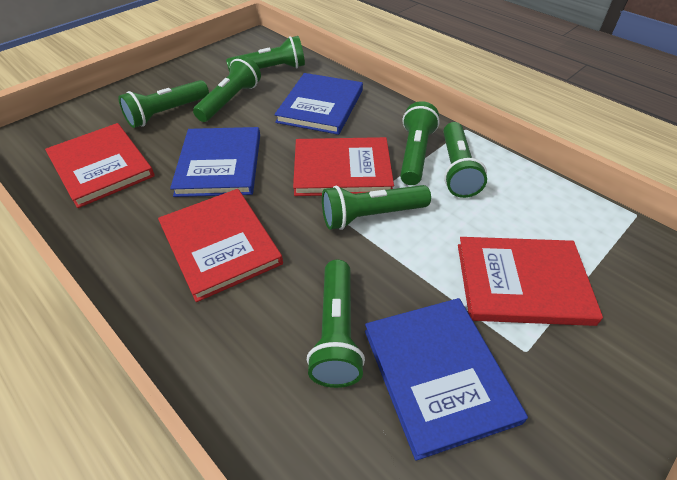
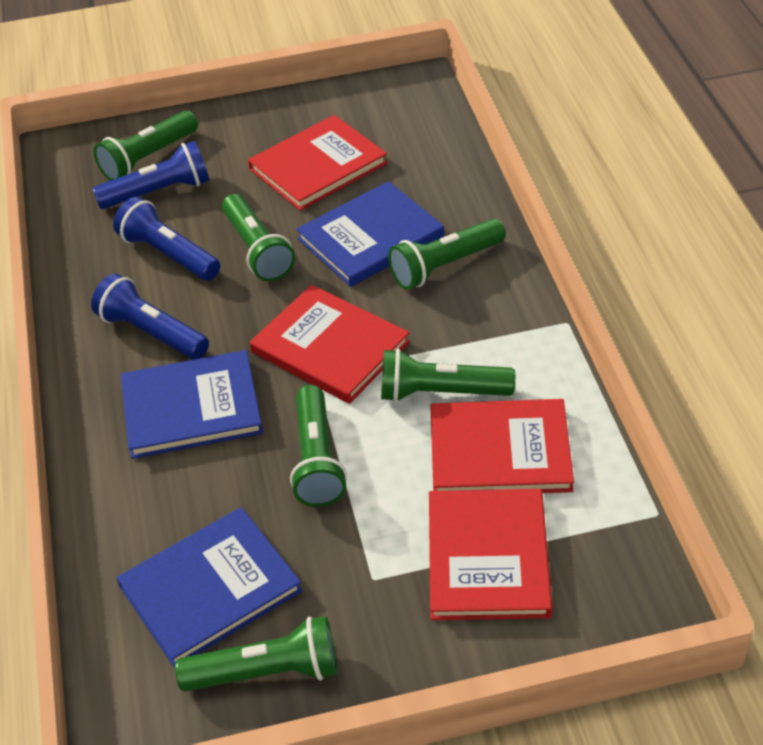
blue flashlight: none = 0 -> [91,274,209,360] [93,141,209,209] [113,197,220,281] = 3
green flashlight: [118,80,209,128] [193,56,261,122] [226,36,305,72] [307,260,365,388] [322,185,431,230] [400,101,440,185] [443,122,487,198] = 7 -> [94,111,198,181] [175,616,337,692] [222,194,295,282] [290,385,347,507] [381,349,515,402] [388,218,506,290] = 6

